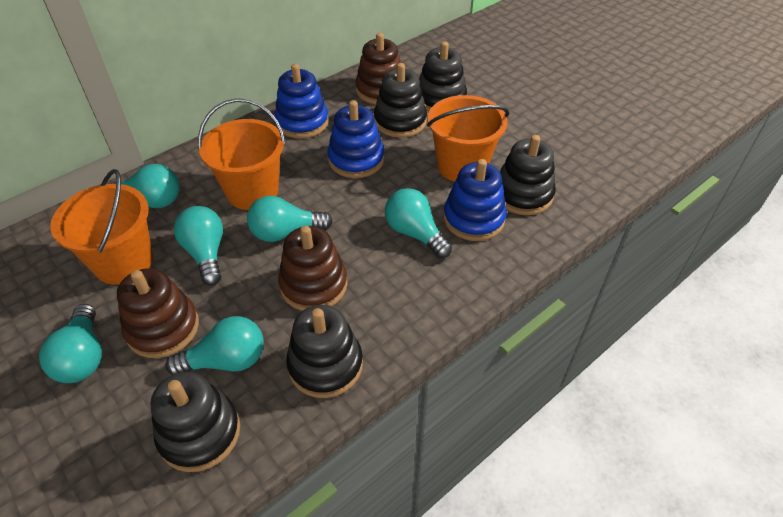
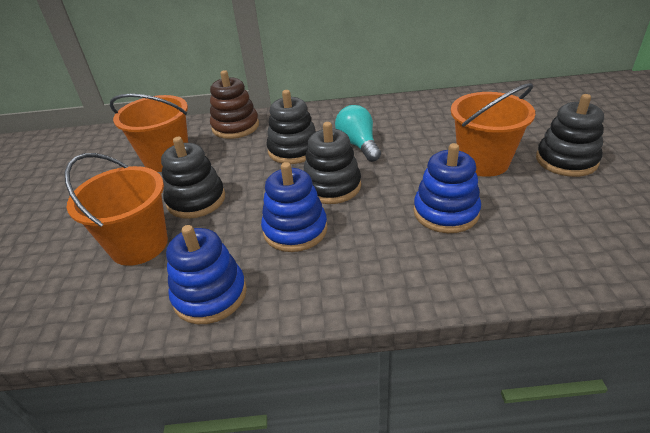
black stacking toy: [151,372,240,472] [286,305,363,398] [374,63,427,138] [419,41,467,112] [500,135,556,215] = 5 -> [161,137,225,219] [266,90,316,164] [304,122,361,204] [536,94,604,177] = 4
brown stacking toy: [117,268,199,358] [278,226,348,311] [355,33,401,104] = 3 -> [210,70,259,139] = 1
turquoise light bulb: [39,304,102,383] [108,164,180,208] [165,316,264,375] [174,206,223,286] [247,196,333,242] [385,188,452,258] = 6 -> [335,105,381,162] = 1

